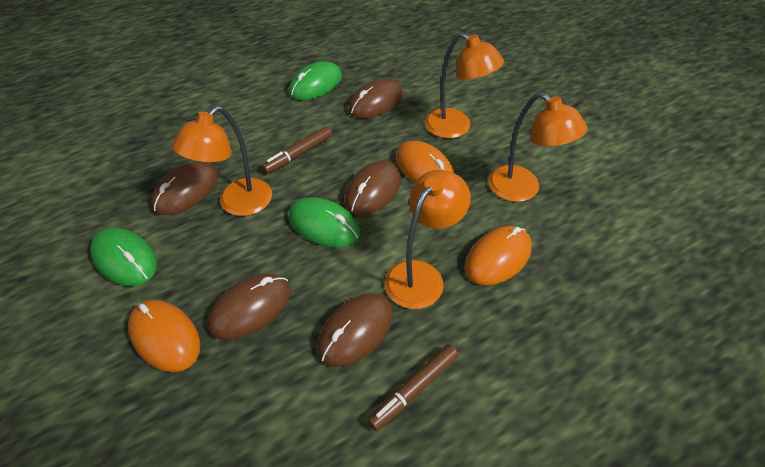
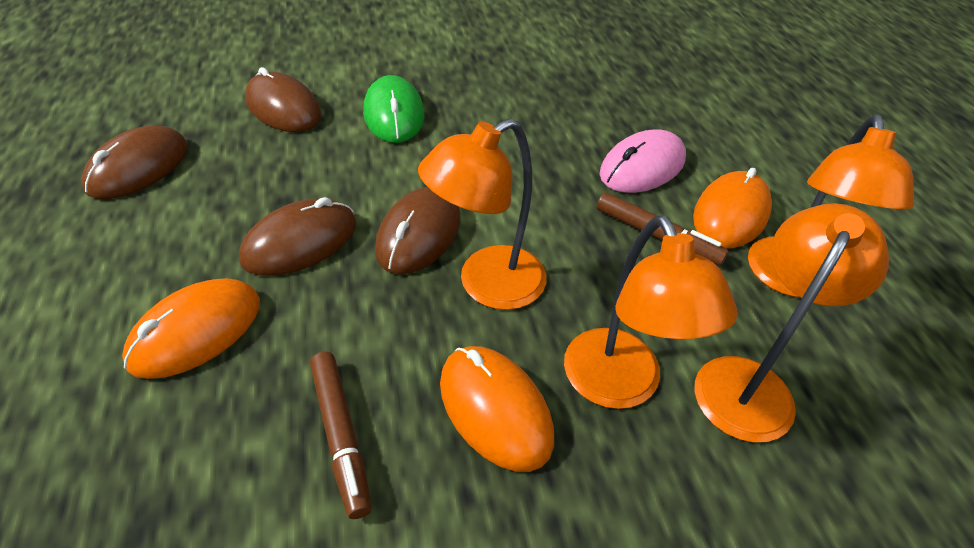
brown mouse: [151,161,218,215] [208,274,291,340] [317,293,393,367] [344,160,401,215] [348,78,403,118] = 5 -> [82,126,188,199] [239,197,356,276] [245,67,322,132] [375,187,461,274] = 4
green mouse: [90,228,157,286] [289,61,342,100] [289,197,360,247] = 3 -> [363,75,425,143] = 1
pink mouse: none = 0 -> [600,129,686,193] = 1

